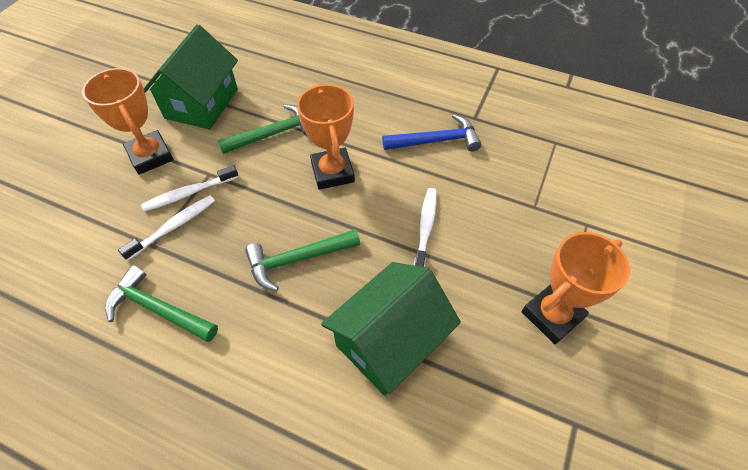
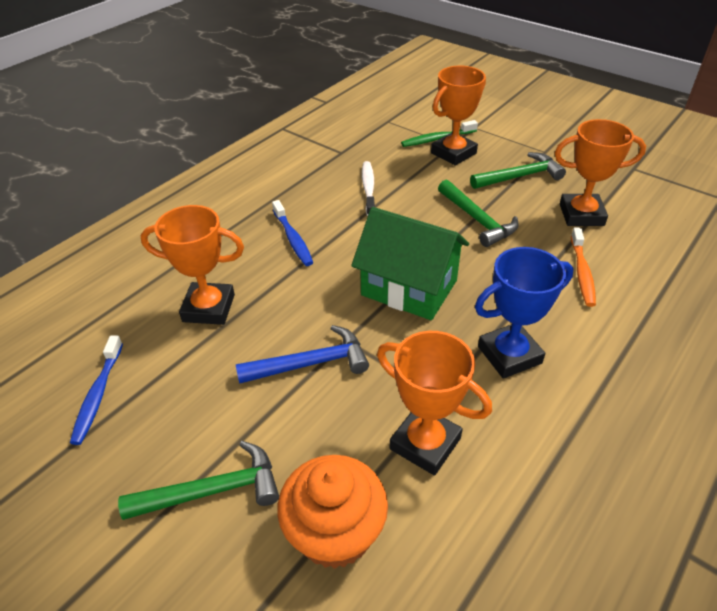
blue toothbrush: none = 0 -> [70,335,123,445] [272,200,313,266] = 2
blue trophy: none = 0 -> [475,247,574,379] = 1
green house: [144,24,238,129] [321,262,461,396] = 2 -> [351,207,469,320] = 1
green toothbrush: none = 0 -> [401,120,478,147] = 1
orange cupcake: none = 0 -> [277,455,388,569] = 1
orange toothbrush: none = 0 -> [571,227,596,307] = 1
orange trophy: [82,68,174,175] [297,83,355,190] [522,232,630,344] = 3 -> [140,205,244,325] [377,331,492,475] [431,66,486,165] [555,119,646,226] = 4
white toothbrush: [118,195,215,261] [141,165,239,211] [414,188,437,267] = 3 -> [362,161,375,216] = 1

